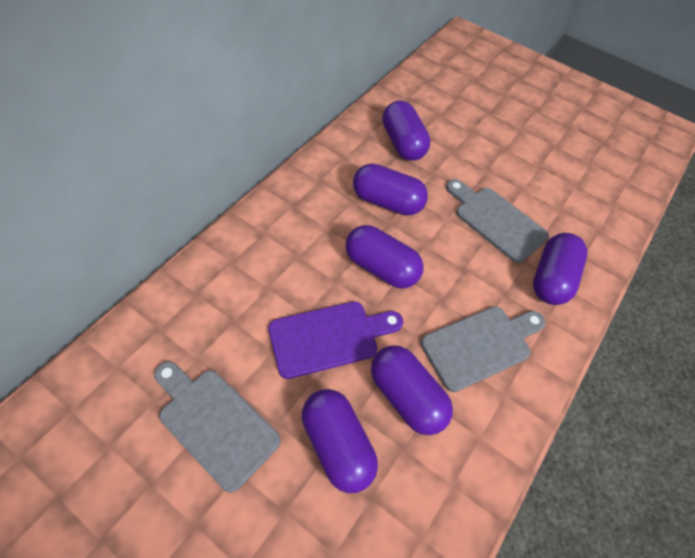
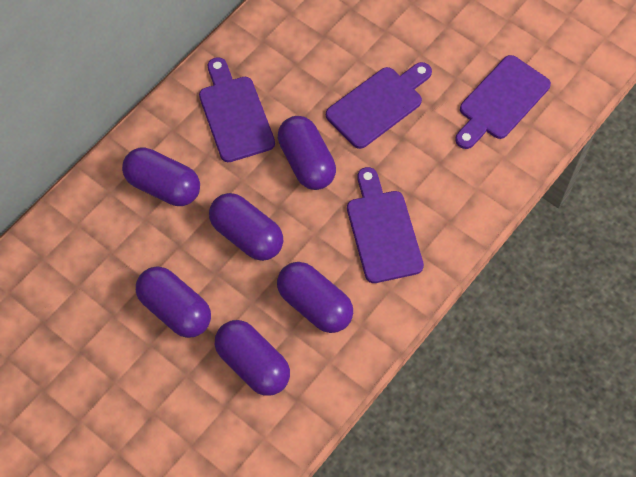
grey cutting board: [154,361,281,493] [421,306,546,392] [446,179,549,263] = 3 -> none = 0
purple cutting board: [269,301,403,379] = 1 -> [199,57,275,162] [326,62,432,149] [347,167,424,283] [455,55,551,149] = 4

